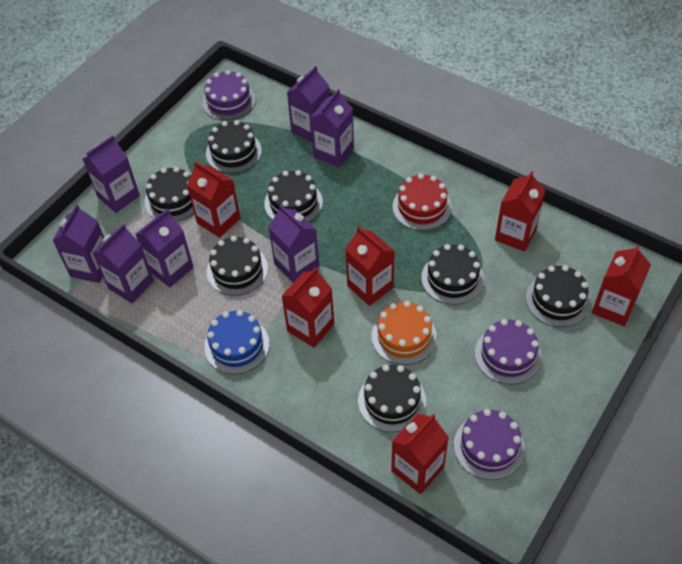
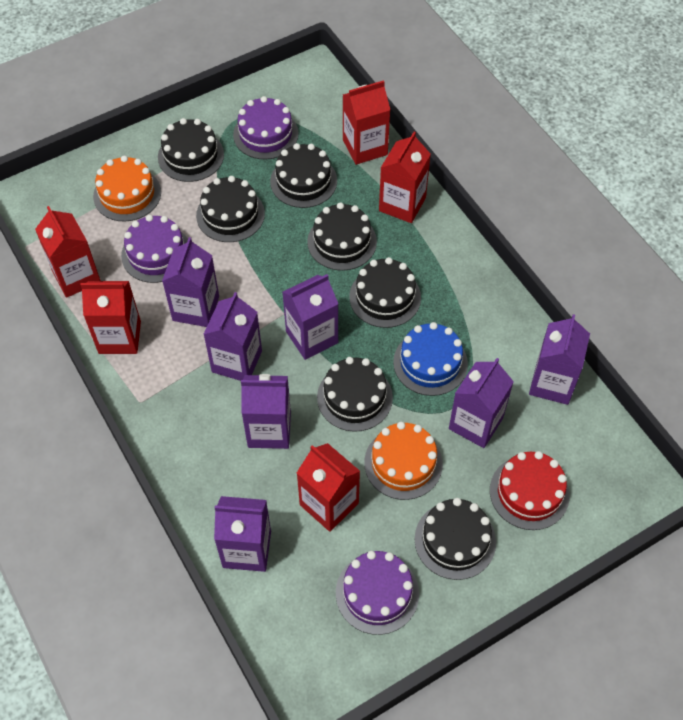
orange cake: [372,301,437,365] = 1 -> [93,156,161,222] [364,422,443,500] = 2
red carton: [187,161,240,238] [282,267,334,348] [345,226,395,306] [391,414,449,494] [495,171,545,252] [592,245,651,326] = 6 -> [35,206,101,298] [80,281,141,354] [297,443,360,532] [343,80,390,165] [379,132,431,223] = 5

